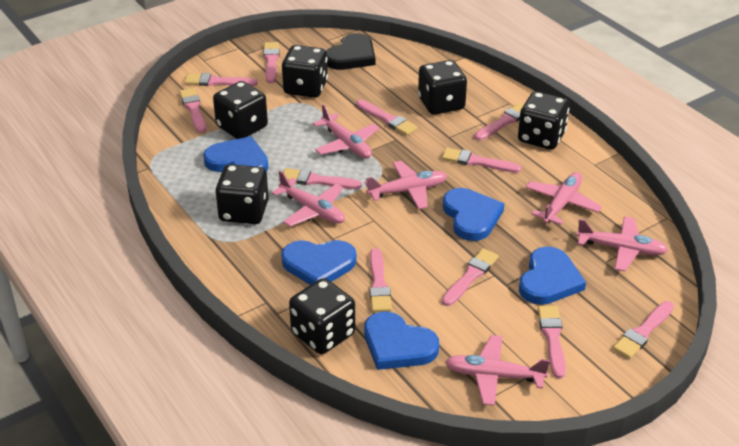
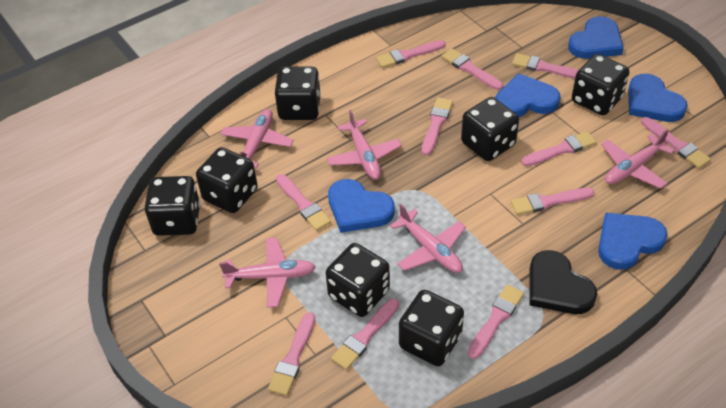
black dice: [213,81,268,139] [215,164,269,224] [282,45,328,98] [289,278,355,354] [418,60,467,115] [518,91,570,150] = 6 -> [145,176,200,236] [196,147,258,213] [274,67,321,120] [326,243,390,317] [399,290,464,366] [461,97,519,161] [572,54,630,116] = 7
pink plane: [272,171,345,227] [313,104,380,158] [365,161,447,209] [445,335,550,406] [525,172,602,225] [576,216,668,271] = 6 -> [219,238,316,308] [221,109,294,168] [327,109,402,180] [390,204,466,273] [601,129,675,189] = 5

